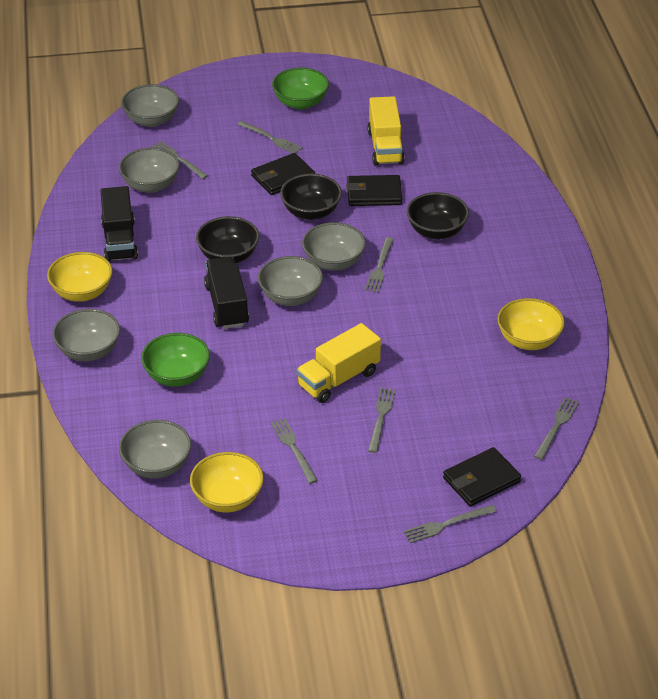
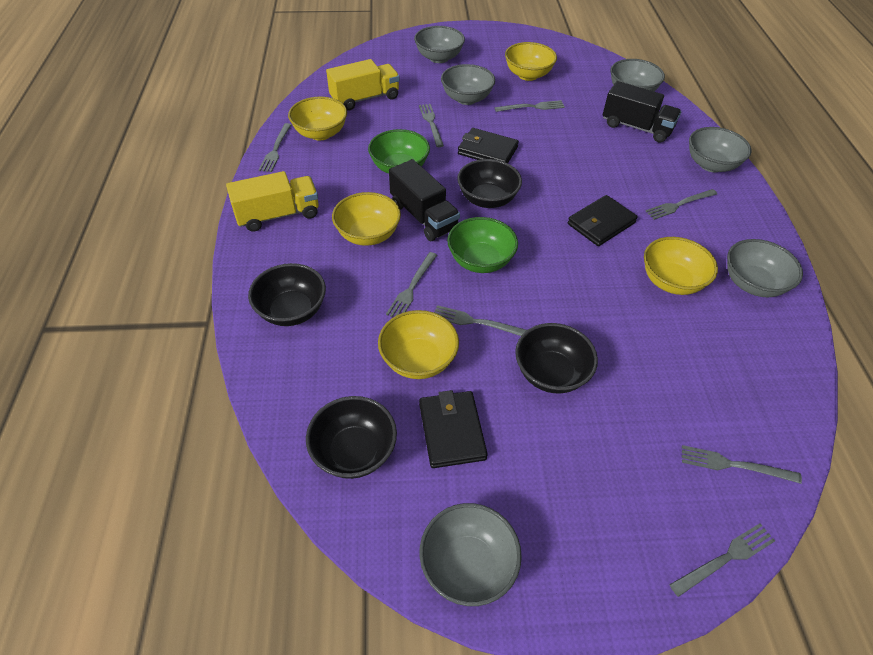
black bowl: [196,216,259,263] [280,174,342,220] [407,192,469,239] = 3 -> [248,263,326,326] [306,396,397,479] [457,159,522,208] [515,323,598,393] = 4
grey fork: [151,141,208,179] [237,121,302,153] [271,418,318,484] [365,237,394,293] [368,387,396,453] [404,505,496,543] [534,397,579,460] = 7 -> [259,123,291,172] [386,252,437,317] [419,104,444,147] [434,305,527,336] [494,100,565,112] [646,189,717,220] [669,523,775,597] [682,445,802,484] = 8
yellow bowl: [47,252,112,302] [190,452,264,512] [497,298,565,350] = 3 -> [288,97,347,140] [332,192,401,246] [378,310,459,379] [505,42,557,81] [644,237,718,295] = 5

